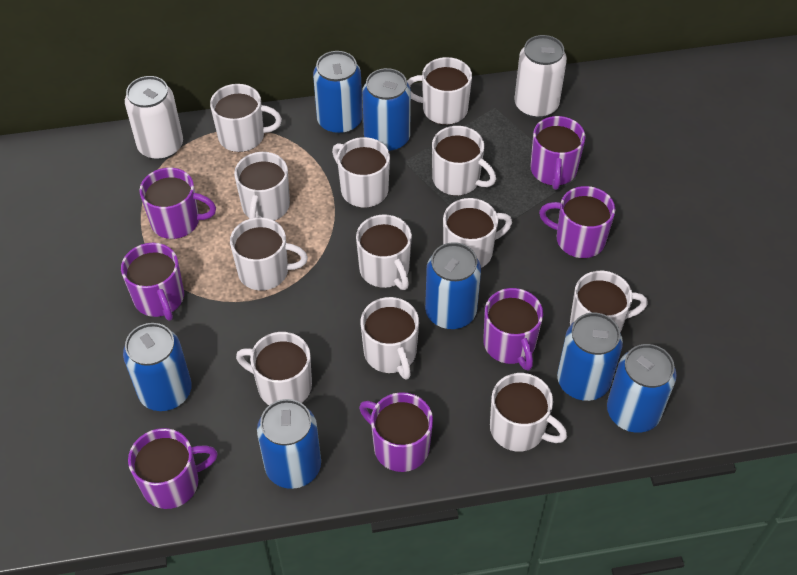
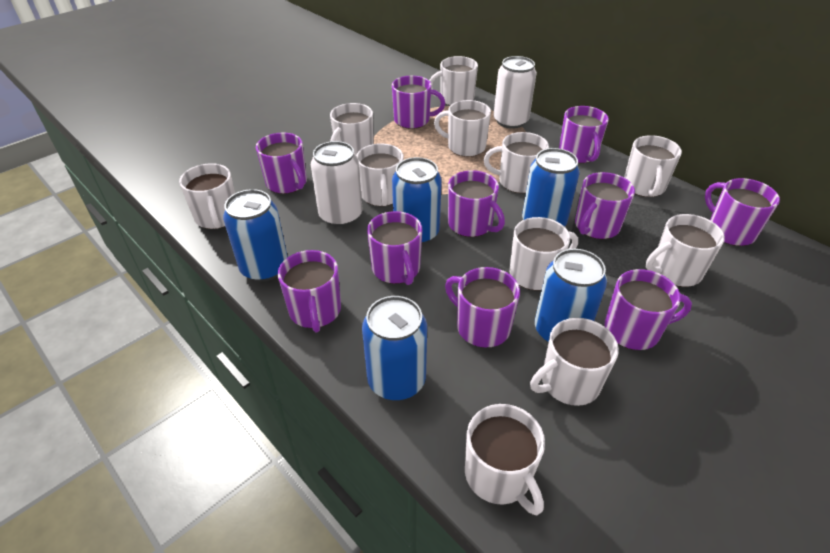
blue can: [123,323,192,411] [257,399,321,489] [313,51,363,134] [362,68,411,152] [425,242,481,329] [557,313,623,401] [607,344,677,433] = 7 -> [223,189,288,282] [362,296,427,400] [392,157,442,245] [522,148,580,227] [535,249,607,343] = 5
purple mug: [121,243,184,321] [128,428,217,509] [139,168,216,239] [359,392,433,472] [483,288,543,370] [530,116,586,190] [539,186,615,258] = 7 -> [256,133,307,194] [278,250,341,332] [367,211,422,285] [392,75,445,129] [445,267,520,348] [448,170,505,237] [559,106,609,163] [575,172,635,239] [605,269,692,350] [705,178,780,246] = 10
white mug: [210,84,282,152] [230,217,308,291] [234,152,290,221] [236,332,312,405] [332,137,390,208] [356,214,412,290] [361,297,419,380] [407,57,472,125] [432,126,496,196] [443,198,512,268] [490,373,567,452] [570,271,648,333] = 12 -> [179,163,235,229] [330,103,374,155] [356,143,403,206] [429,56,478,106] [434,100,491,157] [465,404,545,515] [484,132,549,193] [509,217,578,290] [530,318,619,406] [624,135,682,197] [646,214,725,287] = 11

